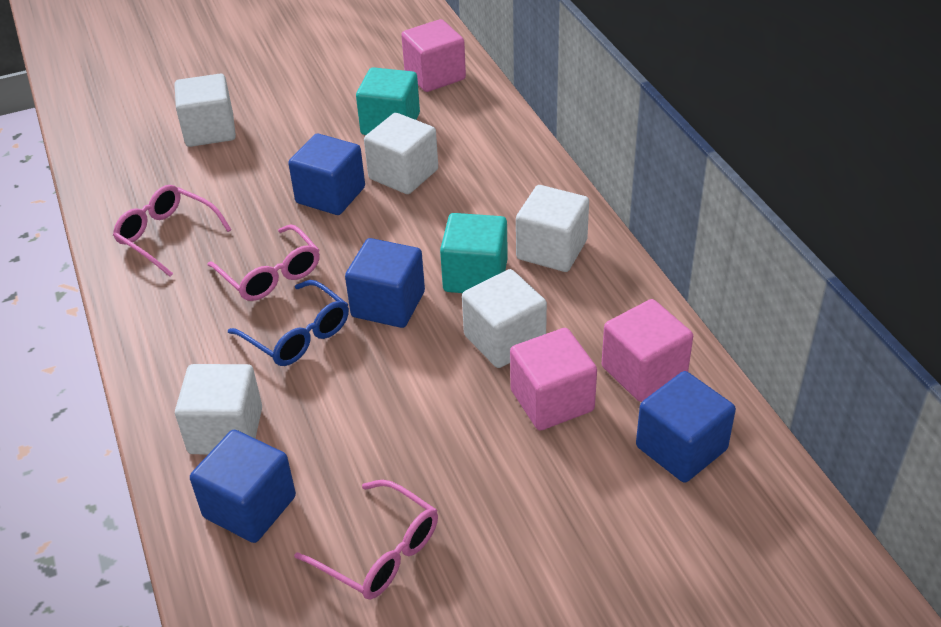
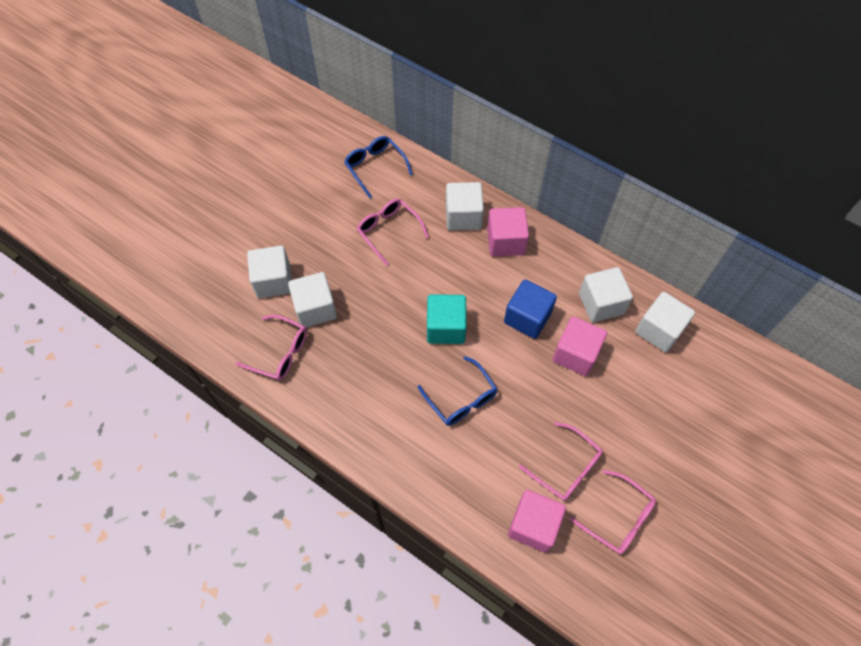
blue cube: [190,430,296,543] [288,134,365,215] [345,238,425,328] [636,371,736,483] = 4 -> [504,280,557,339] = 1
blue glasses: [228,280,349,366] = 1 -> [344,136,413,198] [418,356,498,426] = 2
pink glasses: [113,185,232,277] [208,224,320,301] [294,480,438,600] = 3 -> [235,315,307,381] [357,199,429,266] [519,422,603,501] [570,470,656,554] = 4
turquoise cube: [356,67,420,135] [440,213,508,293] = 2 -> [427,294,467,344] = 1

